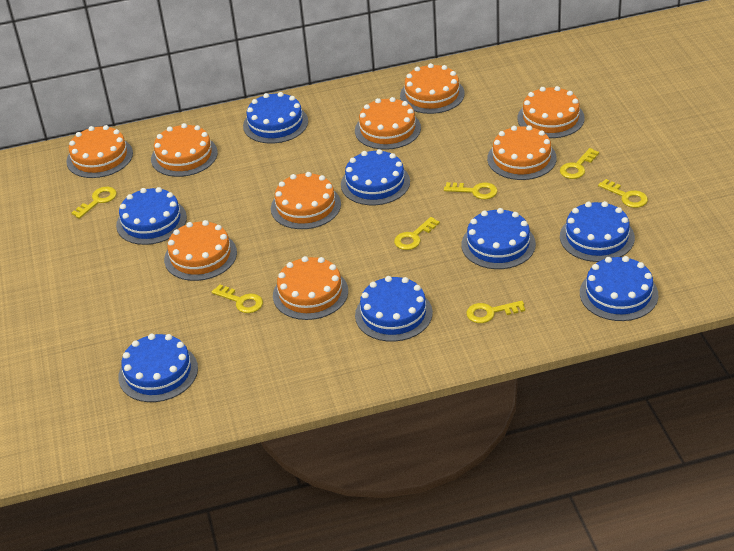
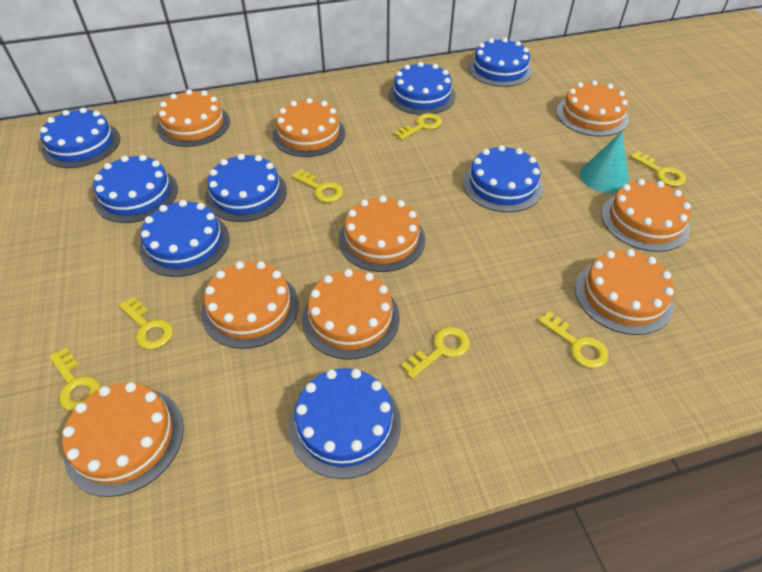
turquoise cone: none = 0 -> [580,131,629,193] = 1

